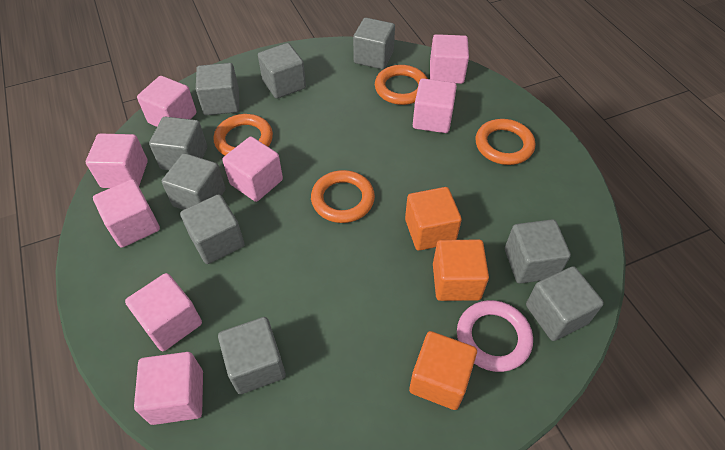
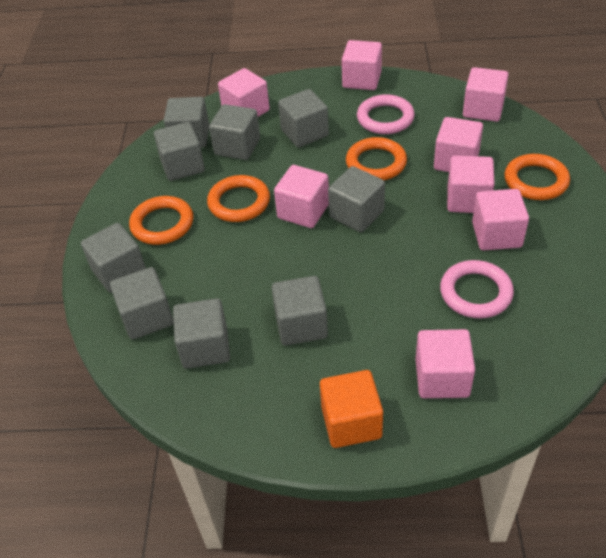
orange cube: [405,187,462,251] [409,331,477,410] [433,240,489,301] = 3 -> [320,370,383,448] = 1
pink ring: [457,300,533,372] = 1 -> [357,94,415,134] [440,260,514,318] = 2

